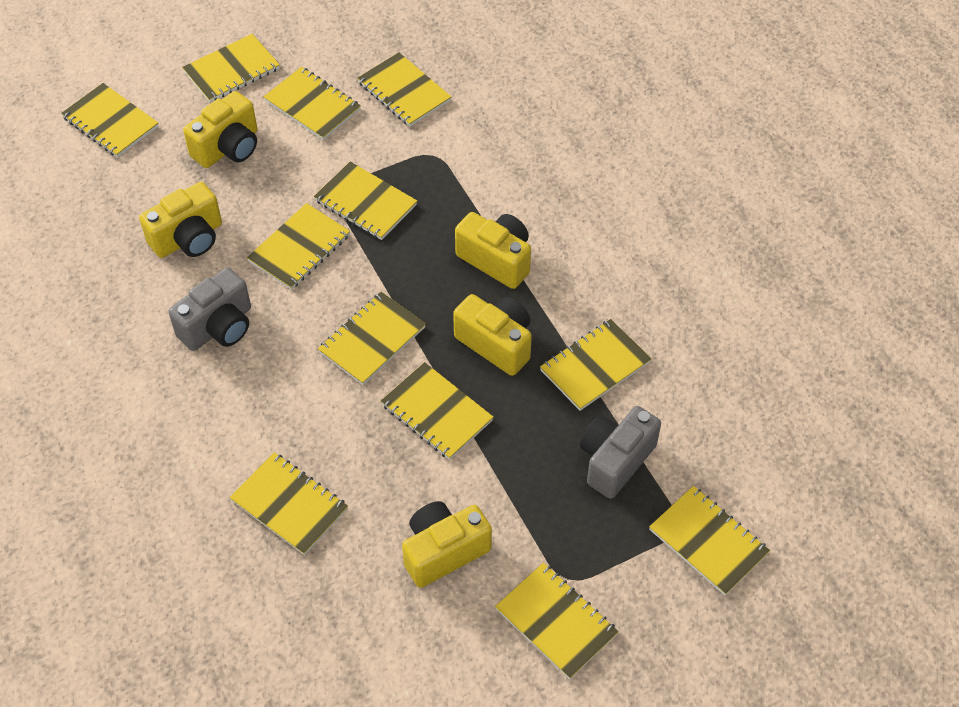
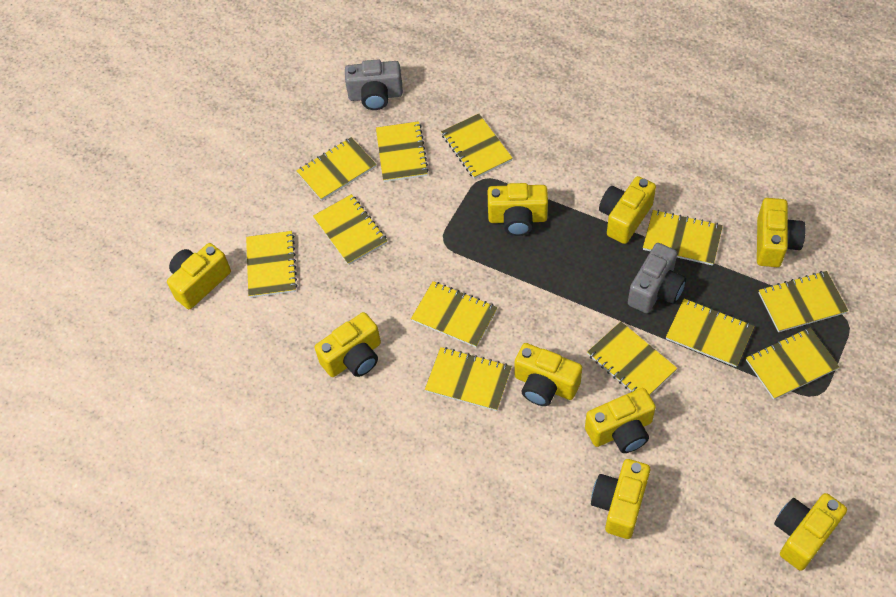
yellow camera: [139,182,222,258] [183,91,257,168] [402,501,492,588] [453,294,532,376] [455,212,531,289] = 5 -> [167,243,231,309] [315,312,381,377] [488,183,548,236] [515,343,582,406] [585,388,656,453] [591,459,650,539] [599,176,656,244] [757,198,806,267] [774,493,847,571] = 9

